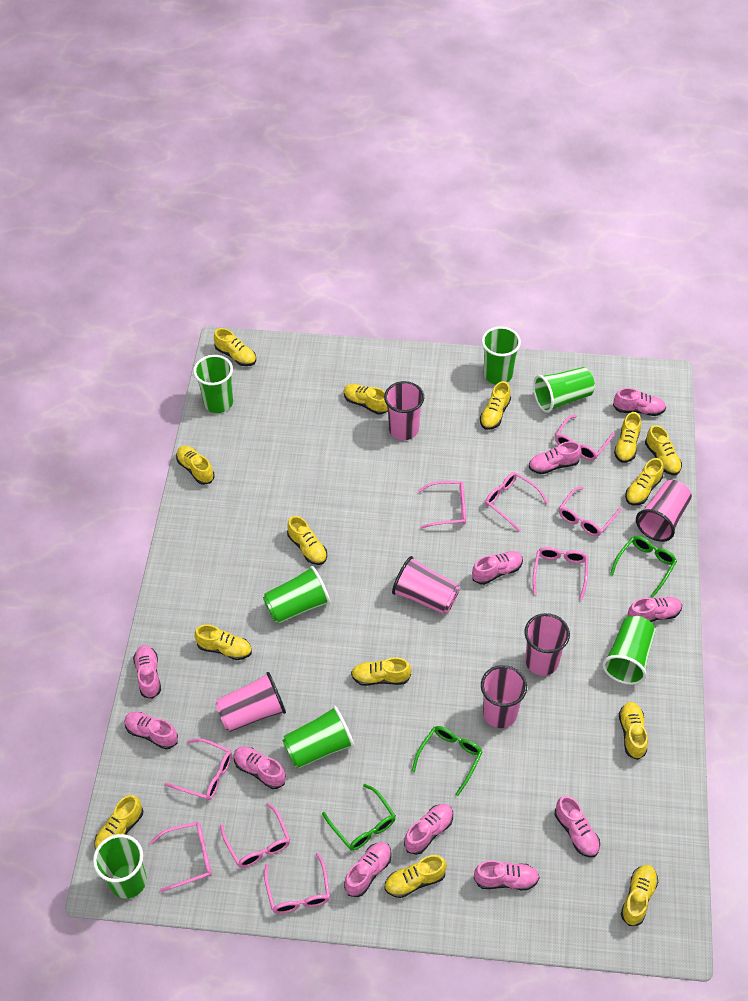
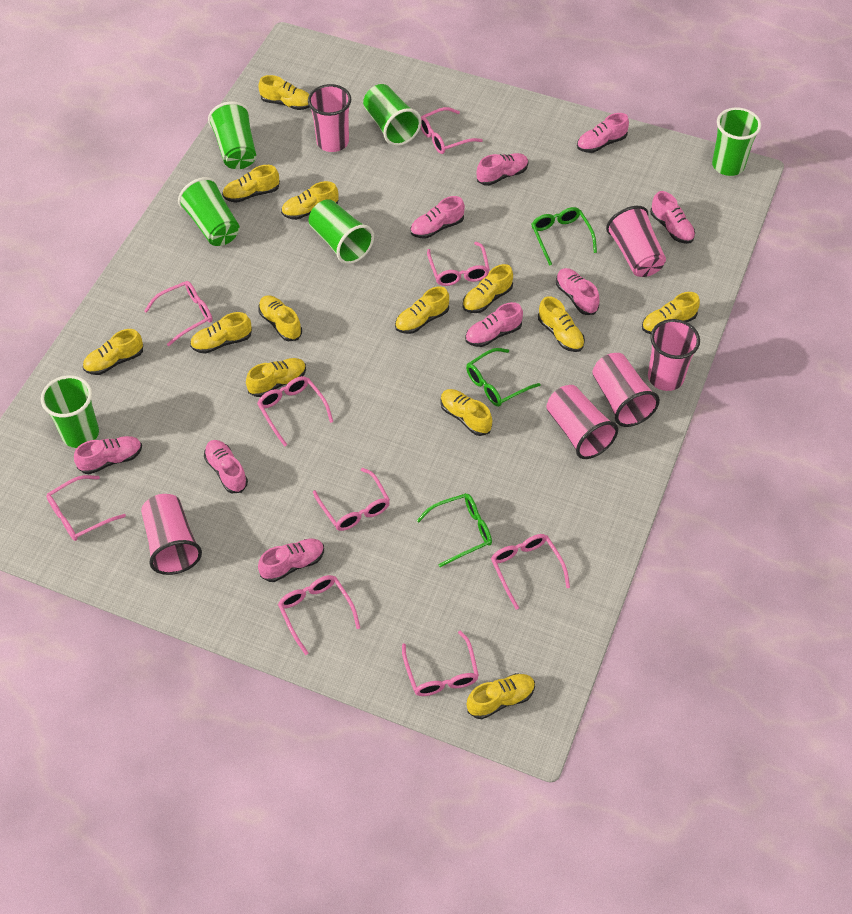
green cup: [93,834,147,899] [193,355,233,413] [263,566,331,624] [282,706,354,768] [482,326,521,384] [533,367,595,413] [602,616,656,685] = 7 -> [41,375,99,448] [178,177,240,246] [208,101,256,169] [309,199,374,264] [363,84,421,146] [712,108,761,176] = 6
pink shoe: [124,712,178,749] [133,645,161,699] [234,747,286,789] [344,842,392,897] [404,804,453,855] [472,551,523,585] [474,860,540,890] [529,441,582,474] [555,796,600,858] [613,388,666,416] [627,597,682,622] = 11 -> [74,436,142,474] [204,440,248,493] [258,539,324,582] [410,196,465,238] [465,302,523,347] [477,153,528,186] [556,268,599,315] [577,113,629,153] [650,191,695,244] = 9
yellow shoe: [94,795,143,849] [176,446,214,485] [194,625,252,660] [214,328,256,366] [287,516,327,565] [344,384,388,415] [351,657,411,686] [384,855,447,898] [480,381,511,430] [614,412,641,463] [619,702,648,760] [621,865,658,926] [625,458,664,505] [645,425,682,475] = 14 -> [83,329,143,375] [190,312,252,354] [222,165,280,203] [246,358,306,397] [258,75,310,110] [258,295,302,341] [281,181,339,220] [395,286,449,334] [440,389,492,436] [462,264,513,313] [467,673,535,719] [538,296,585,352] [642,292,700,334] = 13

